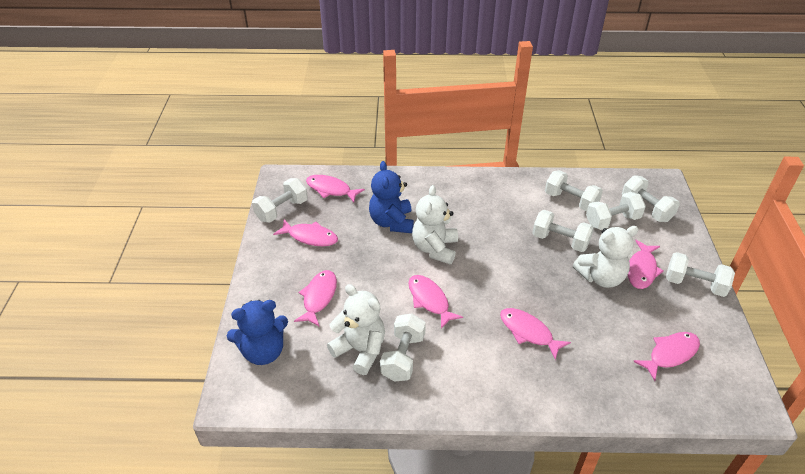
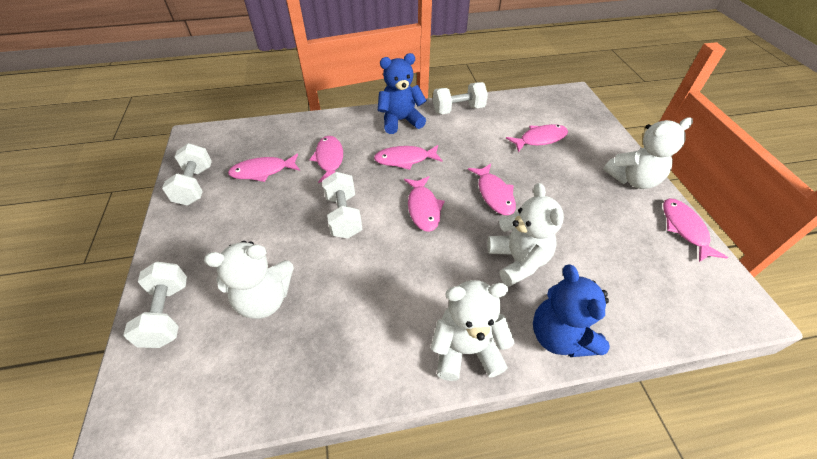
white dumbbell: [252,178,308,223] [380,313,426,382] [532,210,594,252] [545,170,603,211] [586,192,646,230] [622,175,680,222] [666,252,735,297] = 7 -> [123,262,187,348] [162,143,212,206] [322,172,362,238] [433,82,488,114] = 4
white teddy bear: [327,284,385,375] [412,185,458,265] [573,226,639,288] = 3 -> [204,241,294,319] [431,280,515,381] [487,183,564,287] [603,117,693,189] = 4

